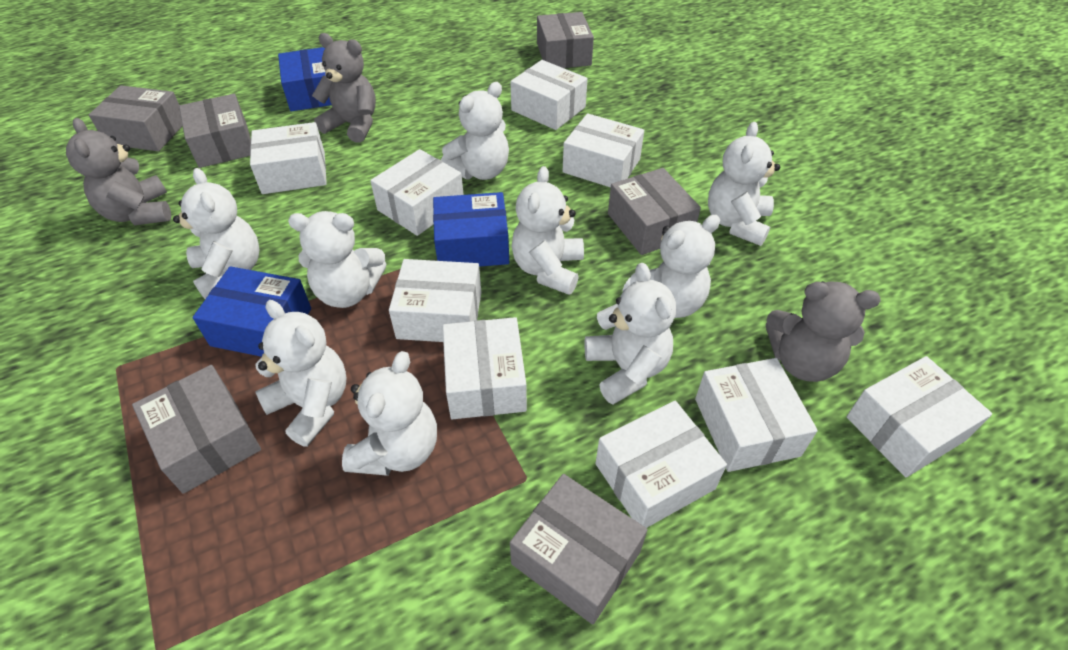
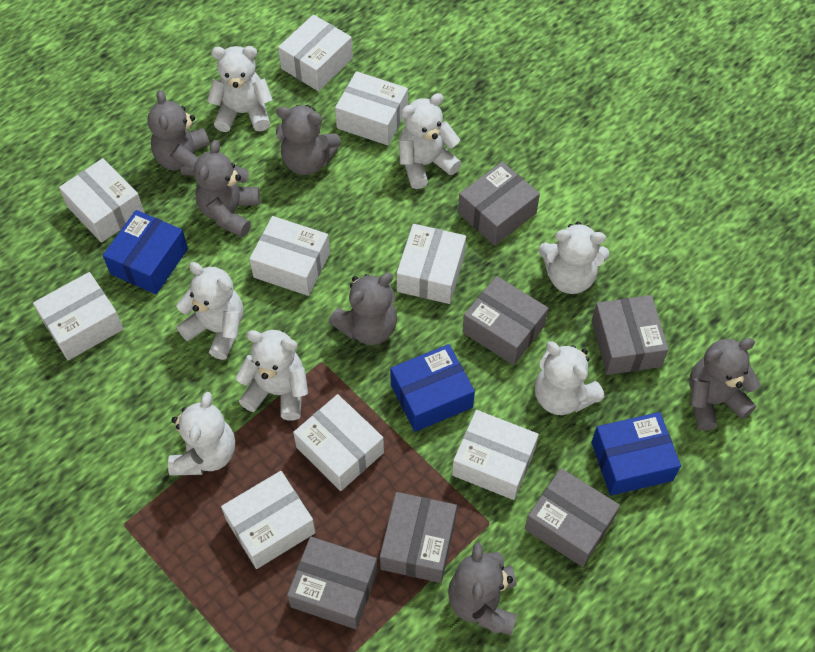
grey teddy bear: [66,118,171,225] [312,33,376,143] [766,281,881,382] = 3 -> [148,90,210,176] [194,140,260,237] [276,105,341,175] [329,273,397,345] [448,543,517,635] [689,338,760,431] = 6
white teddy bear: [173,168,259,299] [255,300,347,447] [288,211,386,308] [342,351,437,476] [441,82,509,180] [512,166,584,295] [584,263,676,404] [622,215,720,318] [708,122,780,246] = 9 -> [168,392,235,476] [176,262,243,360] [207,46,273,132] [235,330,308,421] [399,93,462,189] [534,341,604,415] [538,222,609,294] = 7

